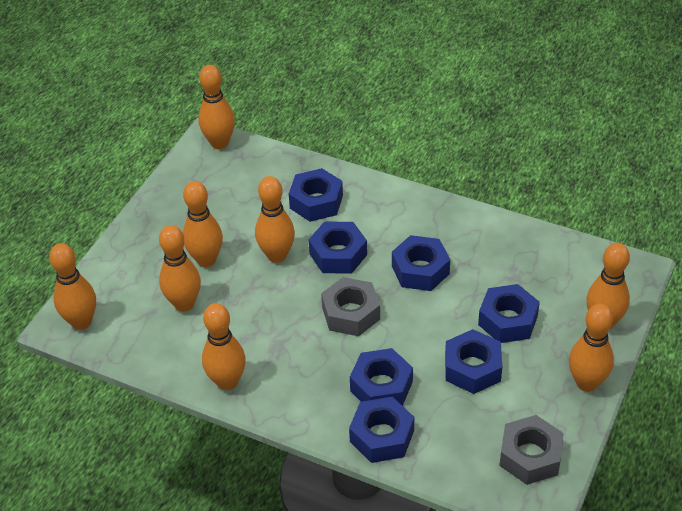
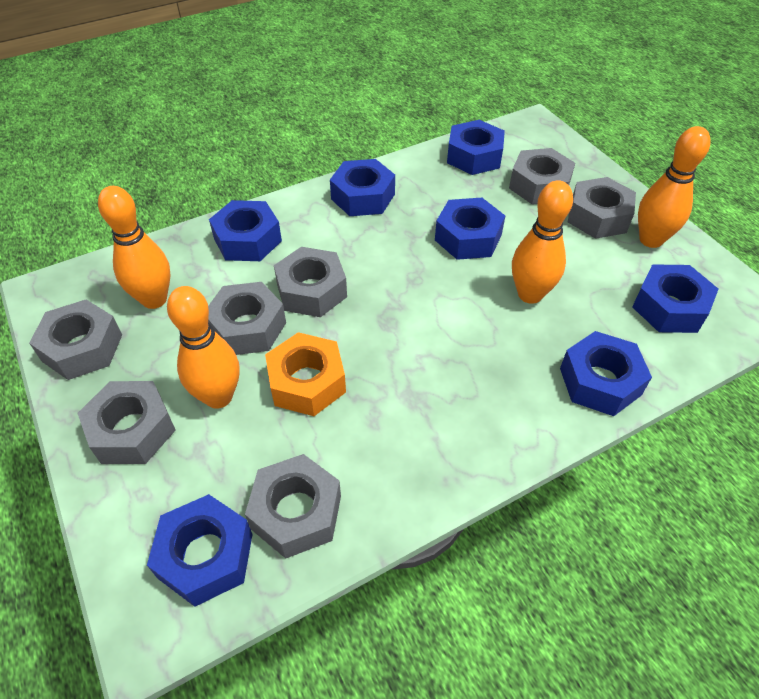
grey nut: [321,277,380,336] [499,415,564,485] = 2 -> [29,300,122,380] [77,381,176,464] [208,282,286,355] [245,454,341,558] [274,247,347,317] [509,148,575,205] [568,177,636,239] = 7
orange bowling pin: [49,243,96,330] [159,225,201,312] [183,181,223,267] [198,65,235,149] [202,303,246,390] [255,176,295,263] [569,304,614,392] [586,243,630,330] = 8 -> [98,186,170,309] [167,286,240,409] [512,180,573,304] [638,126,711,248] = 4
orange nut: none = 0 -> [265,332,346,416] = 1

